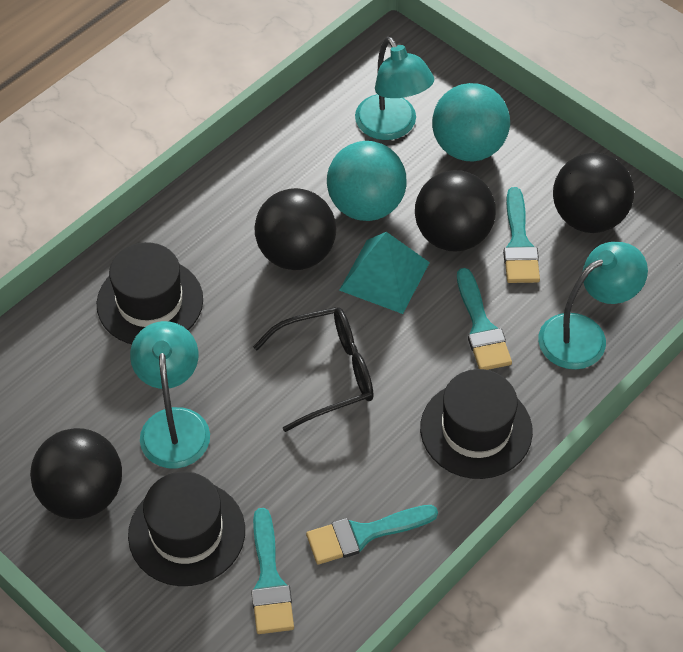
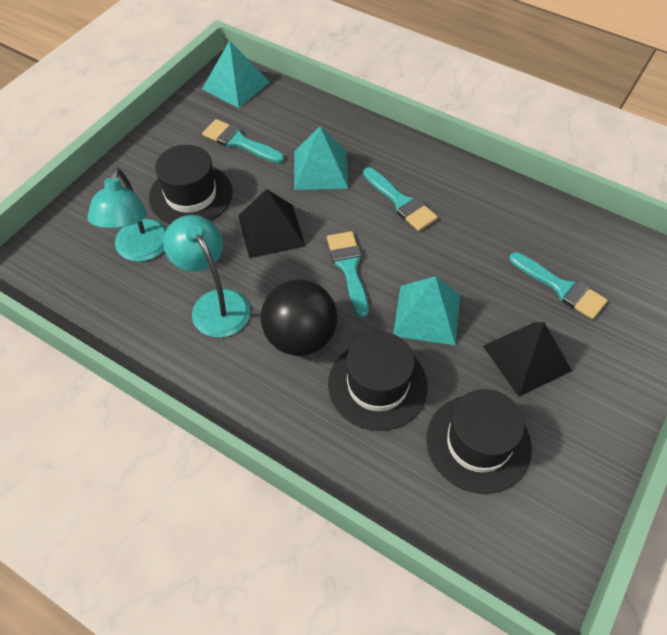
black ball: [30,428,122,519] [254,188,336,270] [415,170,496,252] [553,152,634,233] = 4 -> [261,279,337,356] = 1
black glasses: [253,307,374,432] = 1 -> none = 0
black pyramid: none = 0 -> [238,189,305,258] [483,322,572,397] = 2
turquoise ball: [327,141,406,221] [432,83,510,161] = 2 -> none = 0
turquoise lamp: [130,321,210,468] [355,37,434,140] [538,242,648,370] = 3 -> [88,168,167,262] [163,215,250,338] = 2
turquoise pyramid: [339,232,430,314] = 1 -> [202,40,270,108] [294,126,348,190] [393,276,460,345] = 3

